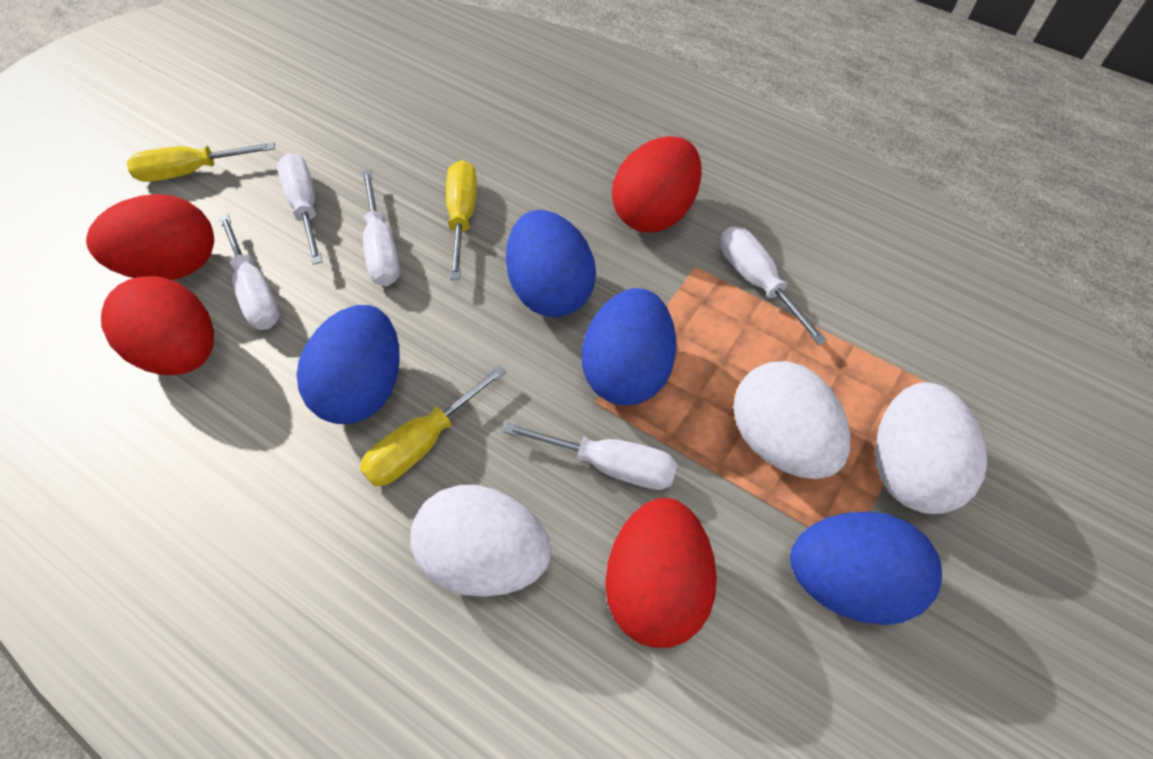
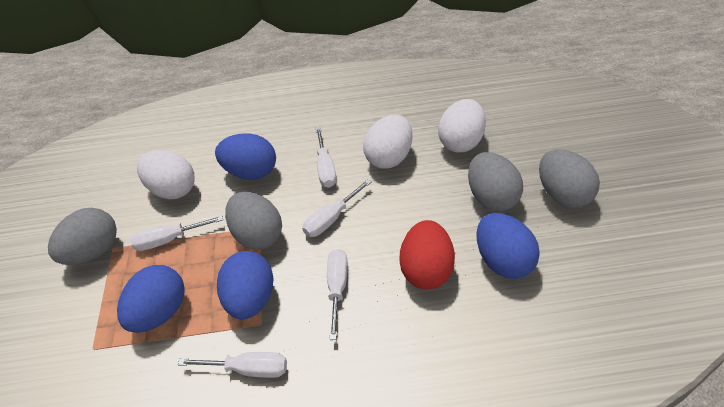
grey egg: none = 0 -> [48,208,117,265] [225,192,282,250] [468,152,523,211] [539,149,600,208] = 4
red egg: [86,194,214,280] [101,276,214,375] [605,498,717,648] [612,136,701,233] = 4 -> [400,220,455,289] = 1
yellow screwdriver: [127,142,275,182] [360,365,506,486] [446,160,477,280] = 3 -> none = 0

